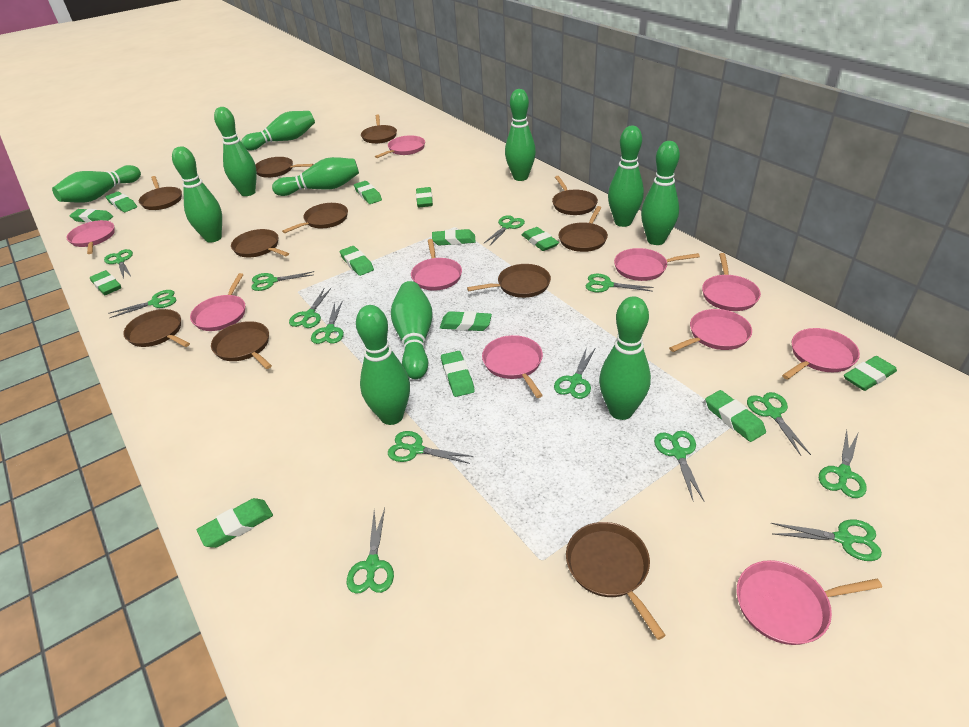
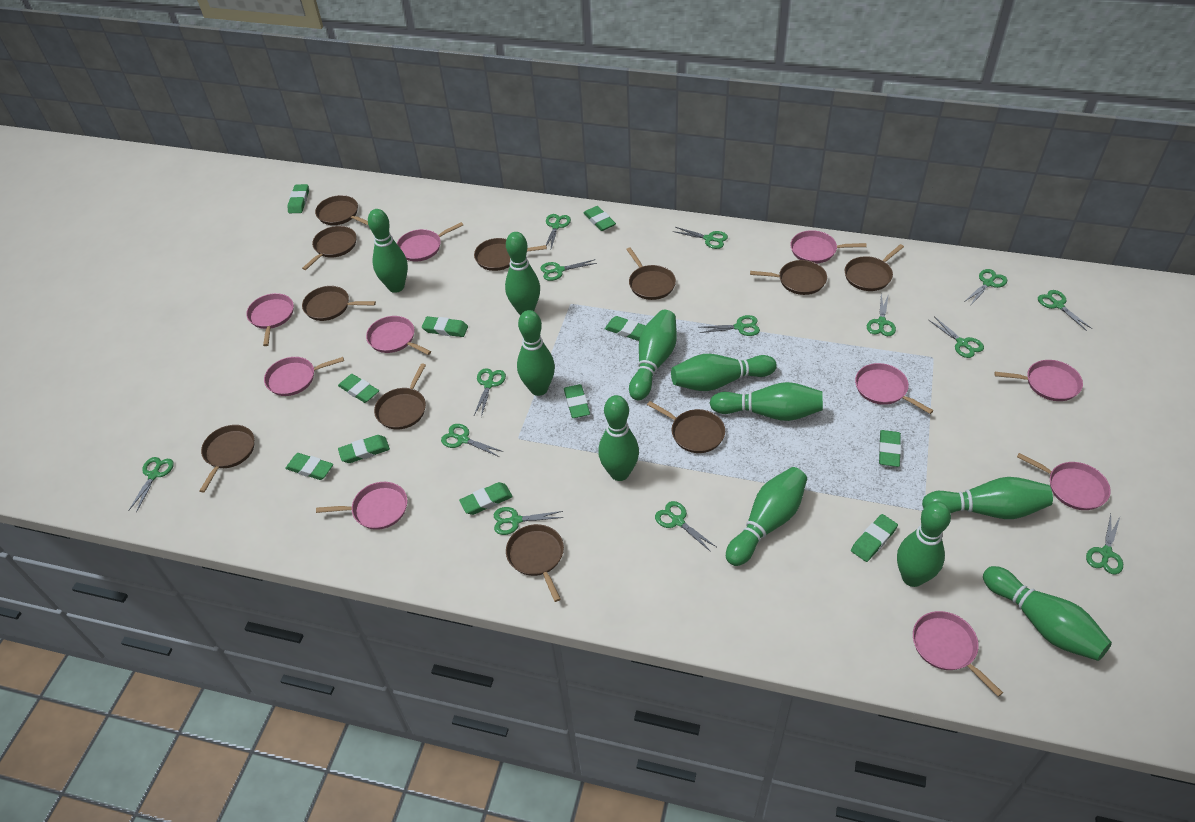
green eraser: [69,209,113,223] [90,270,121,295] [106,192,137,212] [197,498,273,548] [340,246,374,276] [354,181,382,204] [416,187,433,207] [432,229,476,246] [440,311,492,331] [441,351,475,397] [522,227,559,251] [705,390,766,442] [844,356,897,391] = 13 -> [285,453,333,480] [287,184,309,213] [338,374,379,403] [338,435,390,463] [422,316,468,337] [459,482,513,515] [564,384,590,418] [583,206,616,231] [605,316,646,341] [851,514,898,562] [879,430,901,467] = 11

